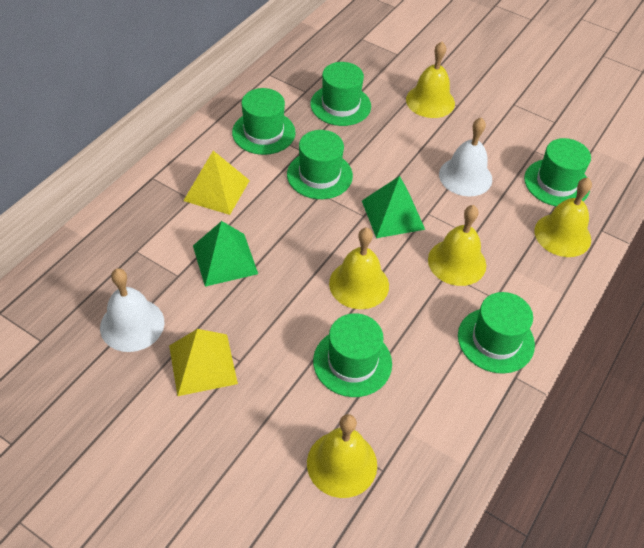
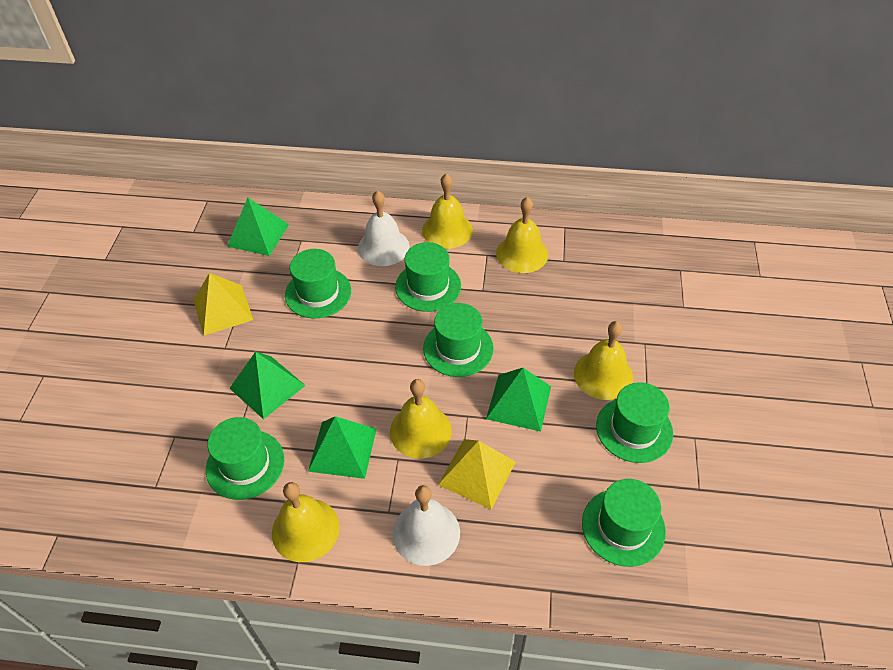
green pyramid: [193,221,258,287] [362,176,425,238] = 2 -> [227,198,289,256] [229,352,306,419] [308,416,376,479] [486,368,551,432] = 4

